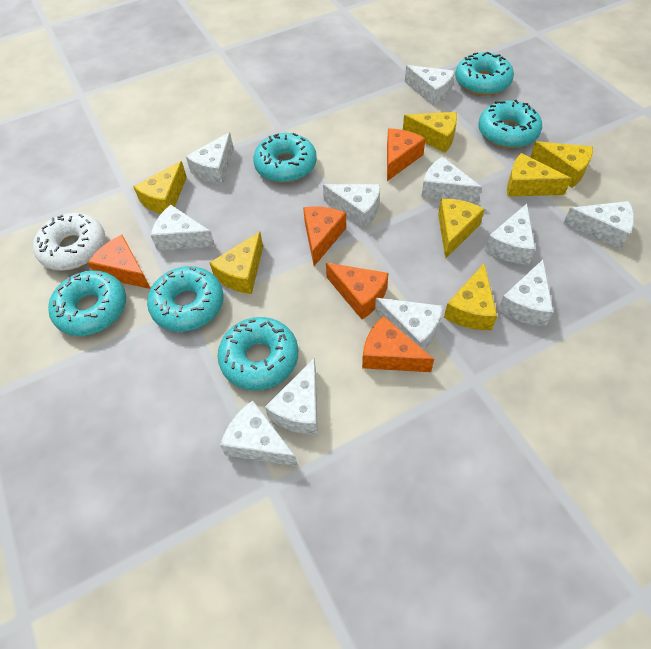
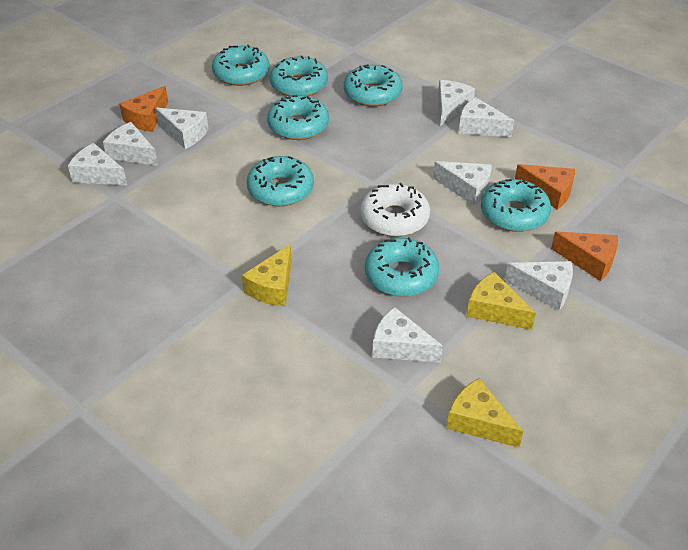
orange cheese: [88,235,151,289] [303,206,346,266] [326,263,388,319] [362,316,434,372] [387,128,426,181] = 5 -> [119,86,168,132] [515,164,575,210] [551,231,618,281] = 3
turquoise donut: [48,270,126,336] [147,266,223,332] [217,317,298,390] [253,133,317,183] [455,52,514,96] [478,100,542,149] = 6 -> [212,45,269,86] [247,156,314,207] [267,95,329,140] [270,56,328,96] [344,64,403,107] [365,237,439,297] [481,179,551,232] = 7
white cheese: [151,205,215,251] [186,132,234,184] [220,400,298,466] [265,358,318,435] [323,184,380,229] [375,298,443,351] [405,65,455,106] [421,156,482,204] [485,204,535,265] [498,259,553,326] [563,201,634,249] = 11 -> [68,143,127,185] [103,122,158,166] [155,108,209,149] [372,307,443,363] [433,161,492,206] [438,80,475,126] [459,97,514,137] [505,261,573,310] = 8
yellow cheese: [133,161,187,214] [209,232,263,294] [403,112,457,153] [438,199,484,259] [444,264,497,330] [507,153,572,197] [531,141,593,188] = 7 -> [242,244,292,307] [446,378,523,447] [466,272,536,330] = 3

